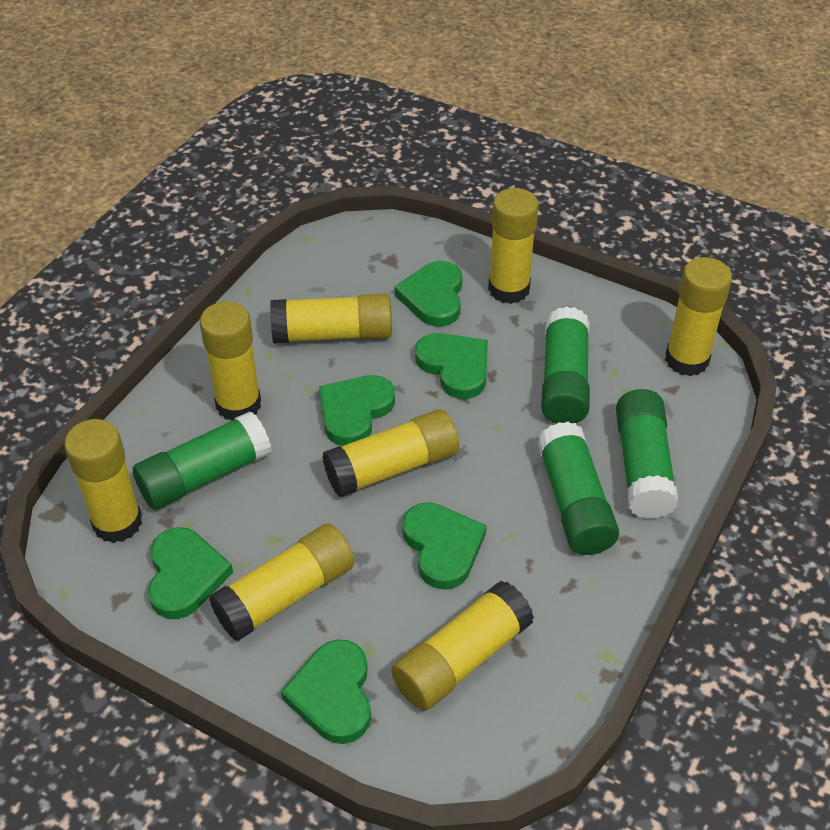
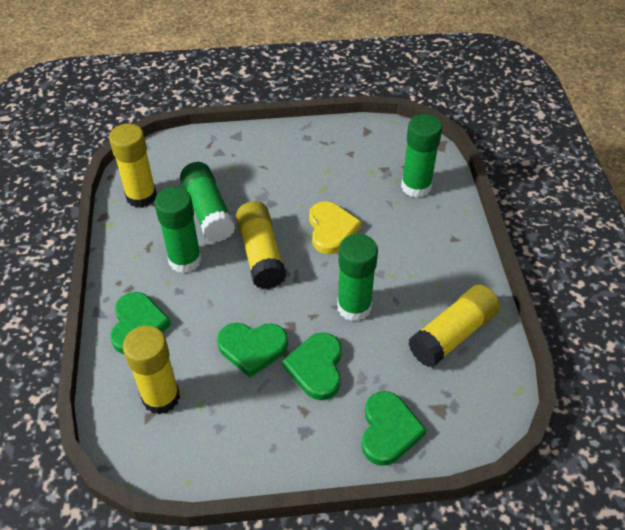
green heart: [148,527,233,619] [281,639,371,744] [319,375,395,446] [394,261,463,327] [402,502,487,590] [415,333,488,399] = 6 -> [110,292,171,354] [217,323,288,378] [282,333,342,400] [362,391,426,466] = 4
yellow glue stick: [64,419,142,543] [200,301,261,421] [209,524,355,641] [270,294,392,344] [322,409,459,497] [391,581,534,711] [488,188,539,304] [665,257,732,376] = 8 -> [109,124,157,208] [123,326,180,415] [236,201,287,289] [409,284,500,368] = 4
yellow heart: none = 0 -> [309,201,362,254] = 1

